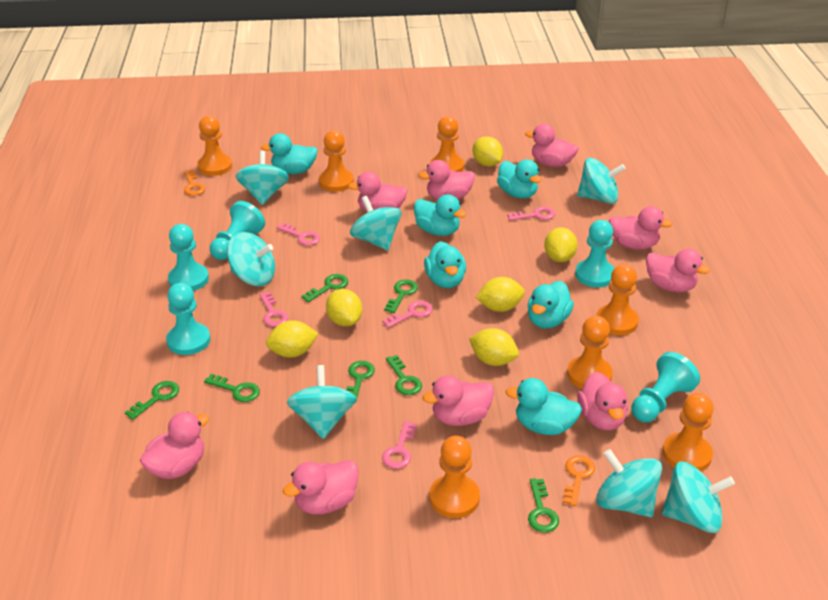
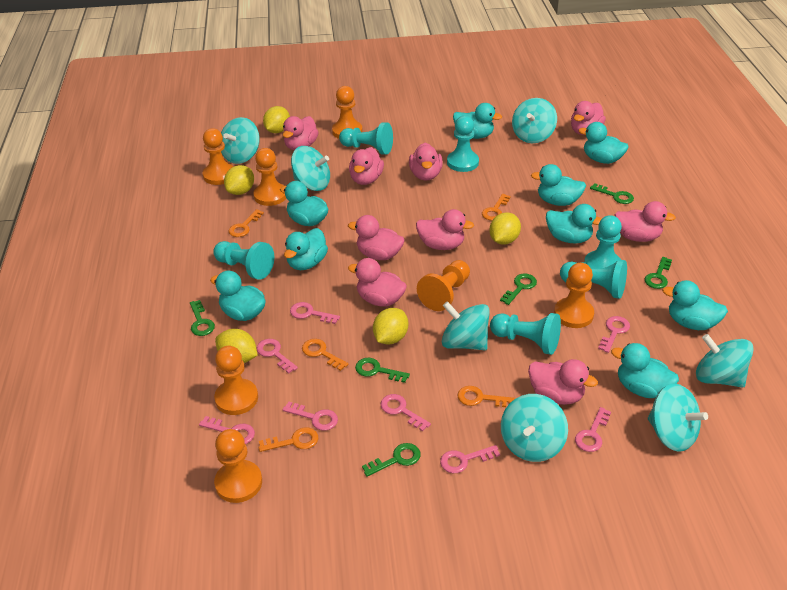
green key: [125,381,179,420] [204,374,260,402] [301,274,348,302] [346,361,375,403] [384,279,418,313] [386,355,422,395] [528,478,559,533] = 7 -> [190,300,215,336] [355,358,410,383] [362,443,421,477] [500,274,537,305] [590,183,634,204] [645,257,672,289] = 6
orange key: [184,170,205,195] [563,455,595,506] = 2 -> [229,209,264,237] [258,427,318,452] [302,339,348,371] [457,386,515,407] [482,194,511,221] = 5
pink key: [260,292,288,327] [277,223,320,246] [382,301,433,328] [382,421,417,469] [507,207,555,221] = 5 -> [199,416,255,444] [257,339,298,374] [282,401,338,431] [290,302,340,324] [380,394,431,431] [440,445,500,473] [575,407,611,452] [598,316,630,353] = 8
turquoise duck: [261,133,318,174] [414,194,466,236] [424,241,466,288] [497,159,541,198] [505,378,582,435] [527,281,574,329] = 6 -> [210,270,266,321] [280,181,328,226] [284,228,328,270] [453,103,502,139] [531,164,586,206] [546,204,602,243] [579,122,629,164] [611,343,679,398] [662,280,728,330] = 9
turquoise pawn: [166,283,210,355] [168,224,209,291] [210,201,265,260] [575,220,614,287] [631,352,700,422] = 5 -> [213,241,274,280] [339,122,393,155] [447,116,479,172] [490,313,561,355] [560,260,627,299] [584,215,622,269] = 6
yellow lemon: [266,320,319,357] [326,289,362,327] [469,328,519,366] [472,136,503,167] [476,277,525,312] [544,227,578,262] = 6 -> [215,329,258,363] [224,165,254,195] [263,106,290,133] [373,308,408,344] [489,212,521,245] = 5

